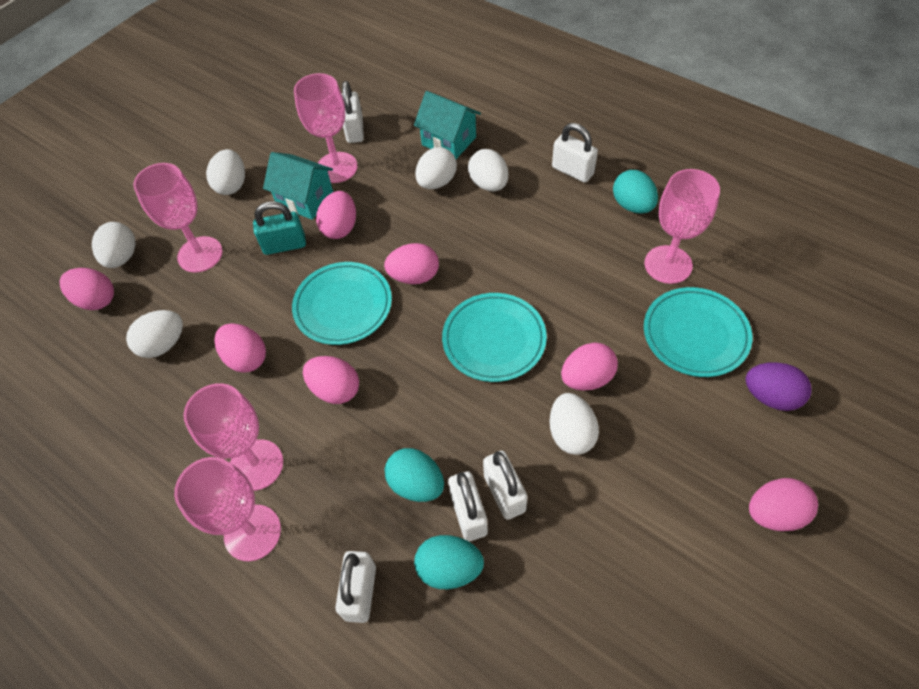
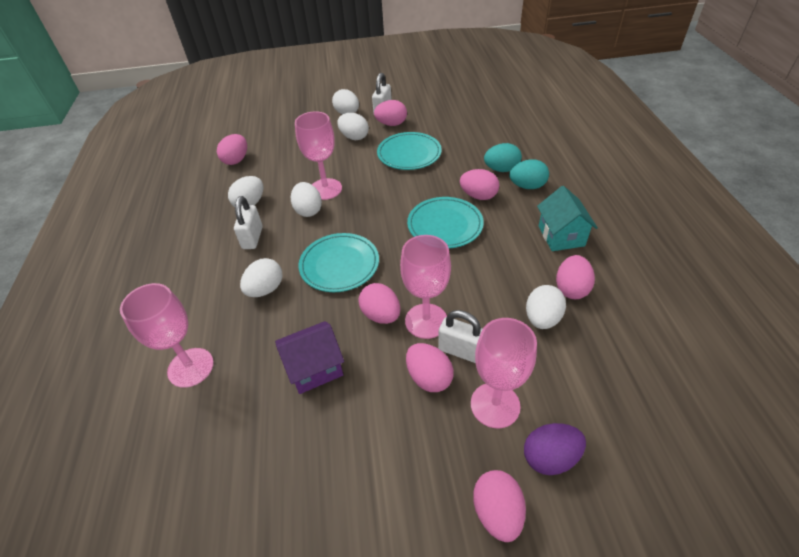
pink goblet: [133,163,223,273] [174,457,281,561] [184,383,283,491] [294,73,357,183] [644,169,720,284] = 5 -> [120,283,214,388] [295,111,342,200] [400,235,451,339] [471,318,537,428] = 4
purple house: none = 0 -> [275,321,344,394] = 1
turquoise egg: [385,448,444,502] [414,535,484,589] [613,170,658,214] = 3 -> [484,143,522,172] [509,159,549,189] = 2
turquoise house: [263,152,333,220] [414,91,481,159] = 2 -> [537,186,598,251] = 1
turquoise padlock: [253,201,306,255] = 1 -> none = 0
white padlock: [335,551,376,623] [342,81,364,143] [448,471,488,541] [483,451,527,520] [552,123,598,183] = 5 -> [234,196,263,249] [372,73,392,113] [438,310,483,363] = 3

